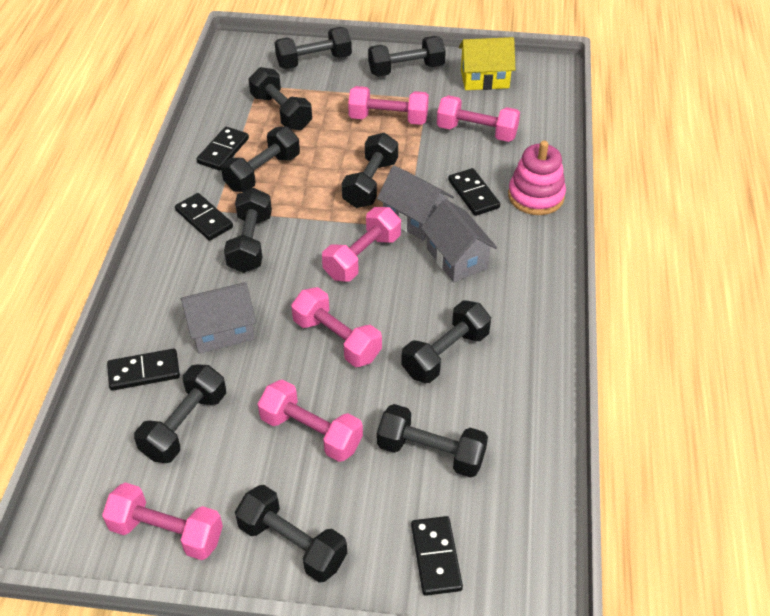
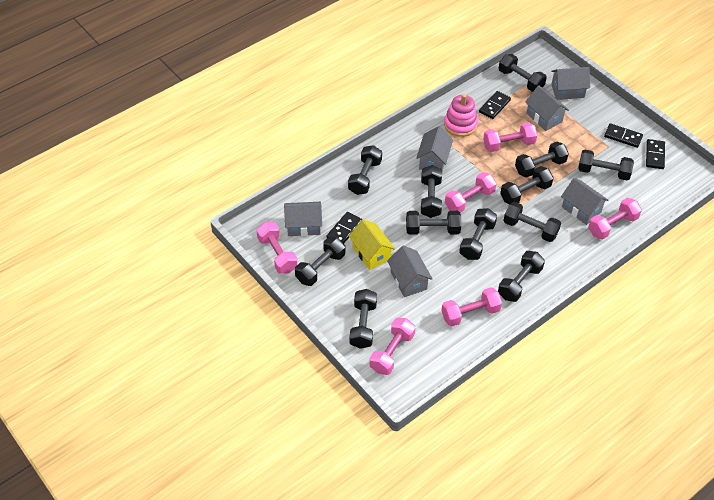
black domino: [107,349,180,391] [175,193,233,241] [196,127,249,171] [411,516,463,596] [448,168,500,216] = 5 -> [327,212,362,244] [479,91,511,119] [604,123,643,148] [646,139,665,169] = 4
black dumbbell: [134,364,226,463] [221,127,300,192] [224,188,272,273] [235,485,347,582] [249,67,312,130] [275,27,352,69] [342,133,398,208] [368,36,446,77] [377,404,488,478] [401,300,491,383] = 10 -> [295,237,345,286] [348,145,382,195] [350,289,377,349] [406,211,461,235] [421,165,442,218] [459,208,497,260] [498,251,545,302] [499,54,547,92] [500,166,554,204] [503,202,561,242] [515,142,569,177] [578,150,634,180] = 12
grey house: [180,282,256,354] [377,165,454,241] [421,199,497,282] = 3 -> [284,202,322,236] [387,245,433,297] [416,126,453,171] [525,85,569,131] [551,67,590,100] [561,178,609,225] = 6

